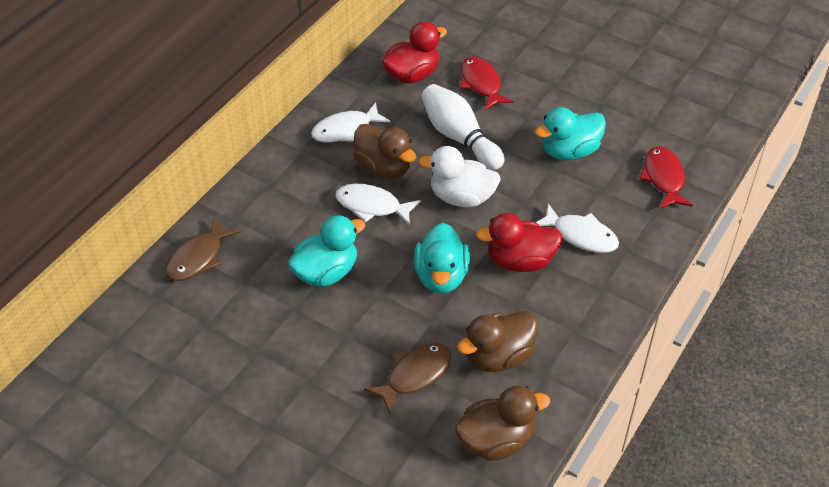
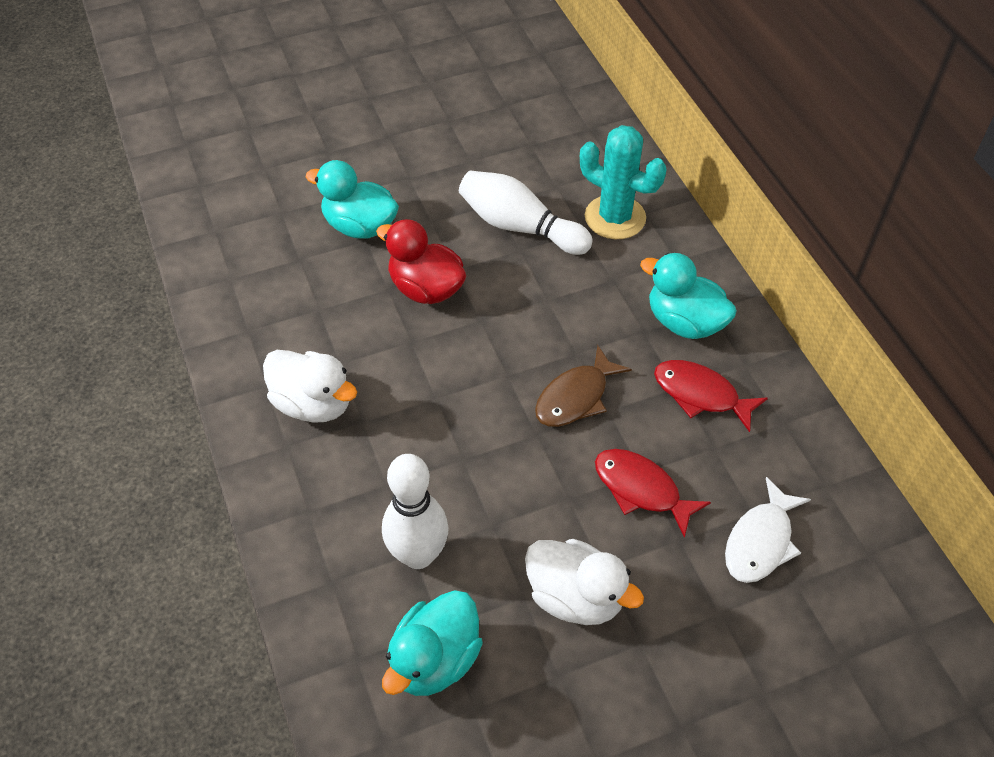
brown duck: [353,124,417,179] [455,386,550,461] [457,311,538,372] = 3 -> none = 0
brown fish: [165,217,241,281] [364,343,451,414] = 2 -> [535,346,632,427] = 1
red duck: [382,21,447,83] [476,213,562,272] = 2 -> [376,219,466,304] = 1
turquoise cactus: none = 0 -> [580,125,667,239] = 1
white bowling pin: [421,84,504,170] = 1 -> [382,454,449,569] [459,170,593,255] = 2
white duck: [418,146,501,207] = 1 -> [263,350,357,423] [525,539,644,625] = 2
white fish: [311,102,391,143] [335,184,421,226] [536,203,619,253] = 3 -> [725,477,811,583] = 1

